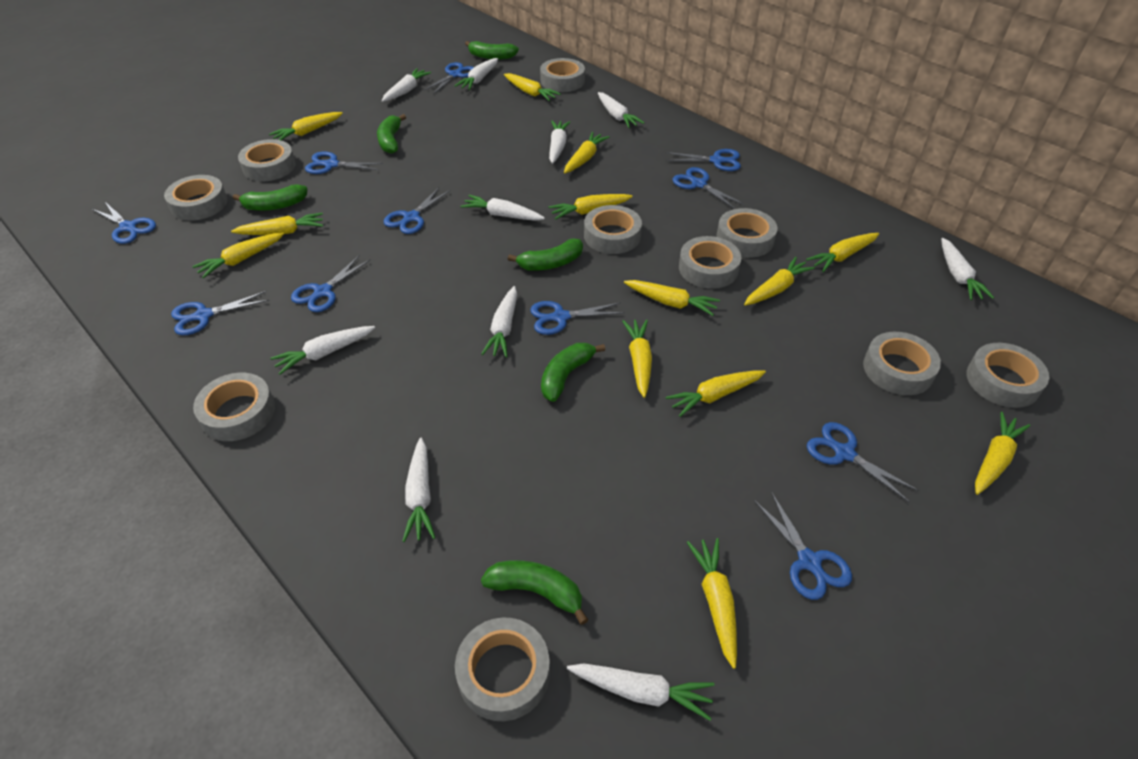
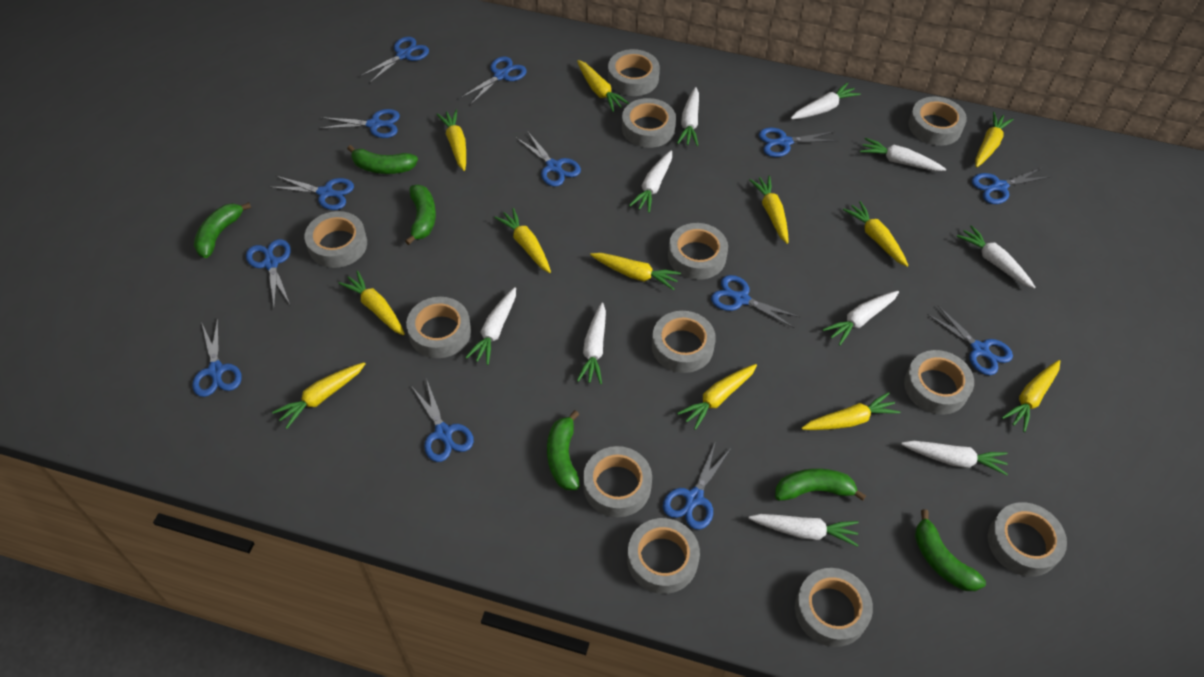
blue scissors: [92,202,156,244] [171,291,269,335] [291,255,371,312] [305,151,383,174] [384,187,450,234] [423,62,474,94] [530,301,625,335] [666,149,741,171] [673,167,744,209] [754,492,852,600] [807,422,919,503] = 11 -> [192,318,242,397] [246,239,291,307] [270,176,354,210] [320,109,400,138] [360,37,429,83] [411,381,474,462] [460,56,527,105] [516,131,581,187] [663,441,731,530] [711,275,799,328] [759,128,839,157] [927,306,1013,375] [972,167,1052,204] = 13
grey tape: [164,175,228,221] [193,373,275,441] [238,139,296,181] [455,617,550,721] [540,58,585,92] [584,205,642,254] [679,236,742,289] [716,208,777,257] [863,332,941,395] [966,343,1049,408] = 10 -> [304,211,367,268] [406,297,471,358] [583,446,652,517] [608,49,660,96] [622,98,676,148] [627,518,700,594] [652,311,716,373] [668,223,728,280] [795,568,873,647] [904,350,974,414] [908,96,967,146] [988,502,1067,577] = 12
yellow carrot: [192,233,284,279] [231,213,323,235] [269,112,343,140] [504,73,561,101] [548,194,633,219] [564,132,609,174] [622,319,652,398] [624,280,720,316] [666,370,766,417] [687,538,737,669] [744,257,815,306] [806,233,879,272] [975,412,1030,495] = 13 -> [272,362,366,429] [338,270,405,335] [436,110,466,171] [494,208,551,273] [577,60,630,112] [590,253,681,290] [677,364,757,430] [749,176,788,244] [802,392,900,430] [843,201,908,267] [975,112,1013,168] [1002,360,1060,432] = 12

